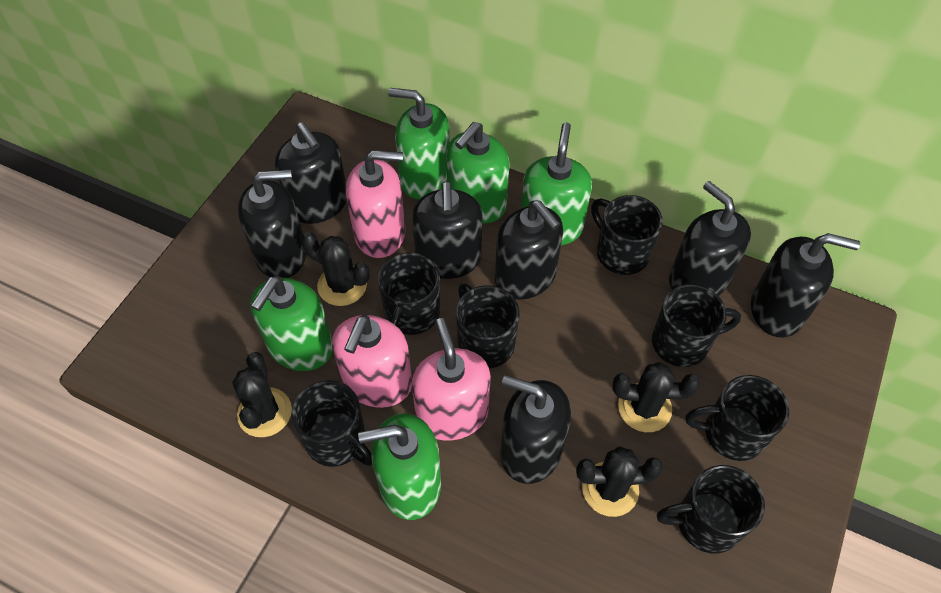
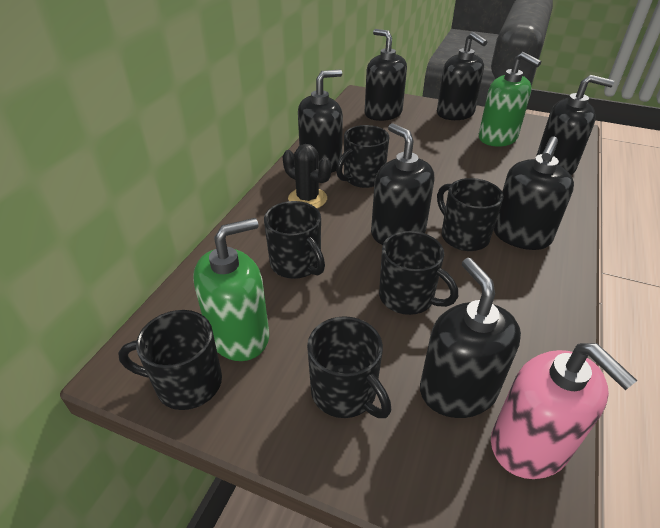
black cactus: [232,352,292,437] [301,232,370,306] [576,446,663,517] [612,362,700,432] = 4 -> [283,144,331,208] = 1
black mug: [291,380,372,467] [378,253,440,335] [456,283,520,368] [591,195,663,275] [652,284,741,367] [657,465,765,554] [686,375,789,461] = 7 -> [118,310,222,410] [264,201,325,279] [307,316,391,418] [336,125,389,188] [379,231,458,315] [437,178,504,251] = 6
green soap dispenser: [250,276,333,371] [358,413,441,520] [388,88,450,200] [446,122,510,224] [521,122,592,245] = 5 -> [193,218,269,361] [479,52,541,147] = 2
pink soap dispenser: [332,315,412,408] [346,150,406,258] [412,318,491,441] = 3 -> [491,343,637,479] = 1

